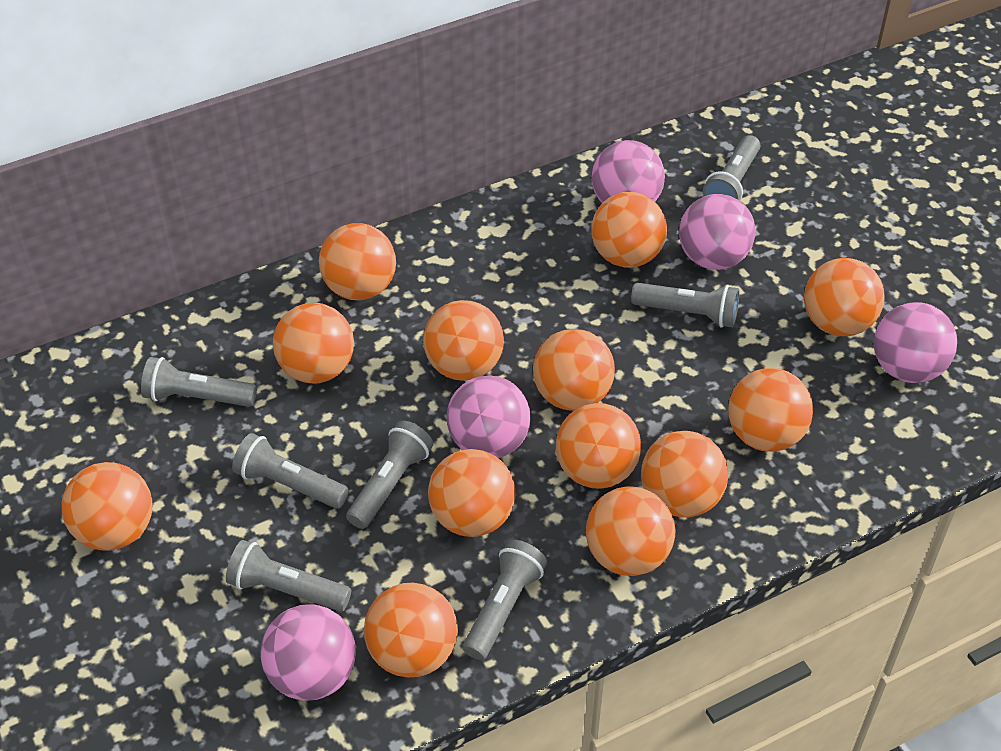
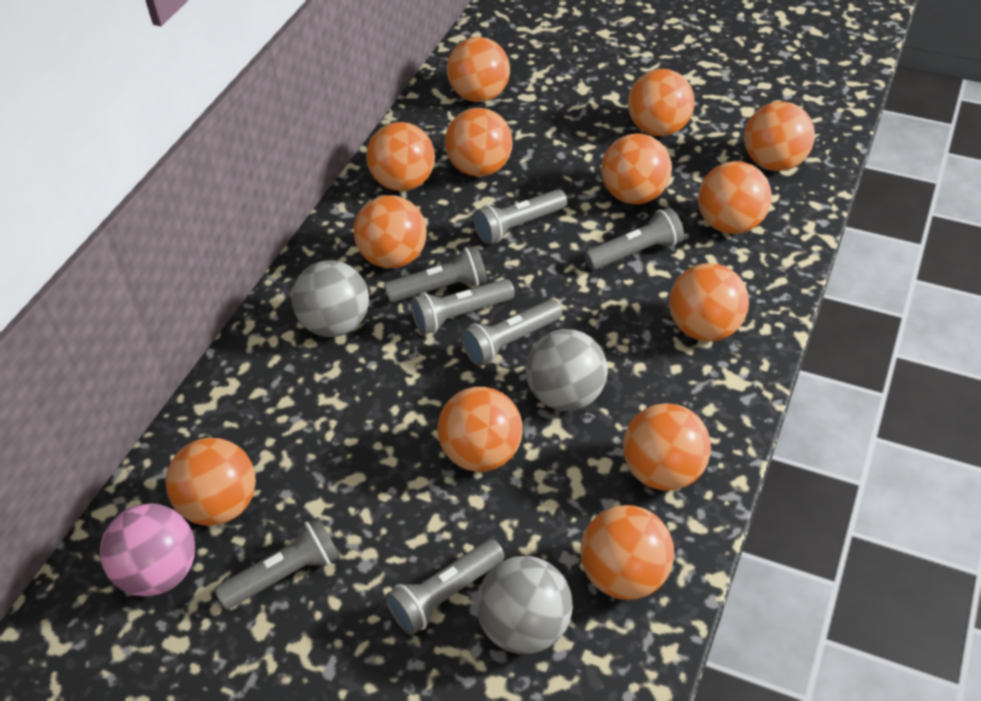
grey ball: none = 0 -> [292,260,369,337] [477,556,573,654] [526,329,608,411] = 3
pink ball: [260,604,356,701] [446,376,531,458] [591,140,665,203] [679,194,755,270] [874,302,957,383] = 5 -> [100,504,195,596] = 1

